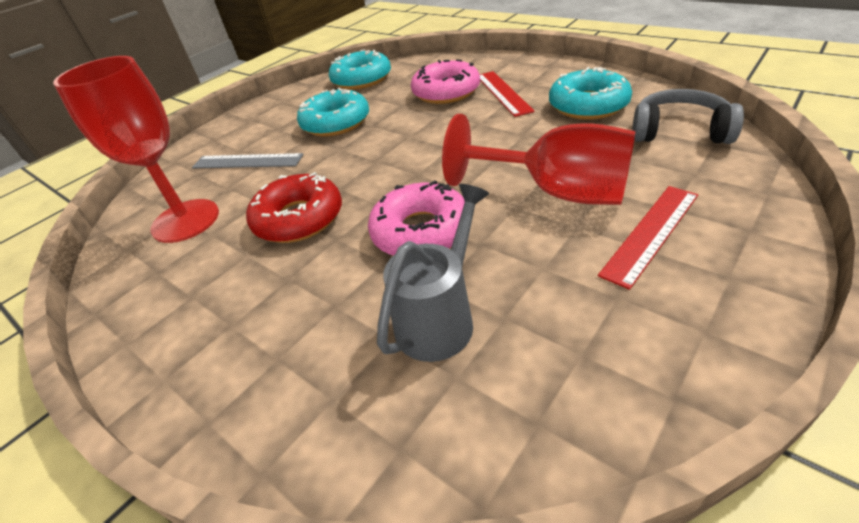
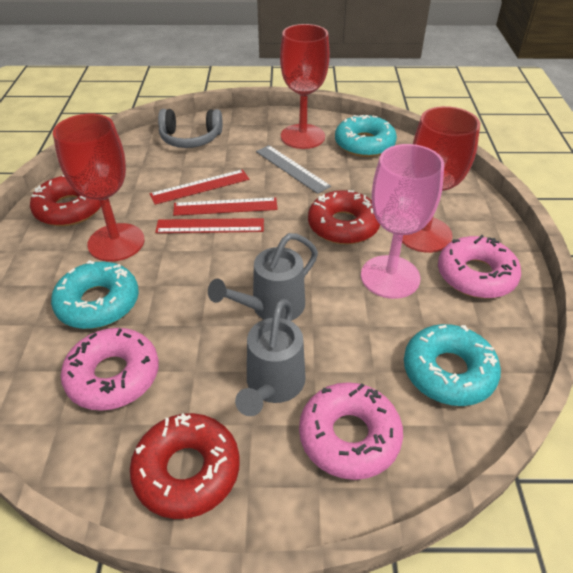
grey watering can: [377,184,490,362] = 1 -> [208,233,318,321] [235,299,306,416] = 2
pink donut: [368,180,465,256] [411,59,480,104] = 2 -> [61,328,159,411] [299,382,403,480] [438,235,521,298] = 3
pink goblet: none = 0 -> [361,144,444,299] = 1
red donut: [246,172,342,243] = 1 -> [30,175,101,226] [130,413,240,519] [308,190,380,244] = 3
red goblet: [53,56,219,243] [442,114,636,205] = 2 -> [53,114,145,262] [280,24,330,149] [402,106,480,253] = 3
red ruler: [479,71,535,117] [598,186,698,290] = 2 -> [150,169,249,205] [155,218,264,233] [173,197,278,216] = 3

